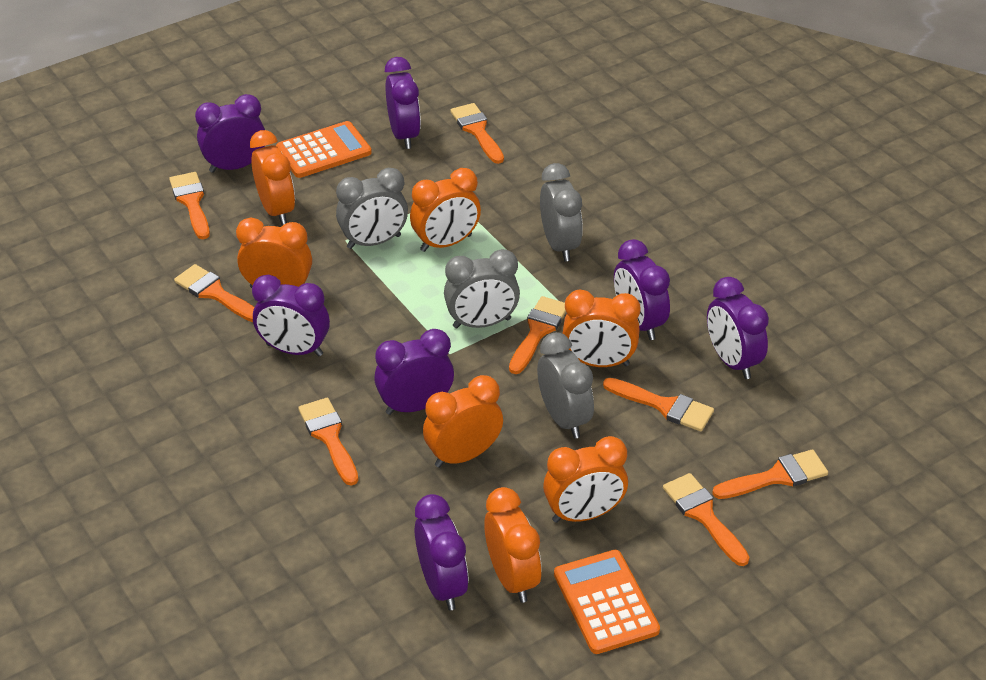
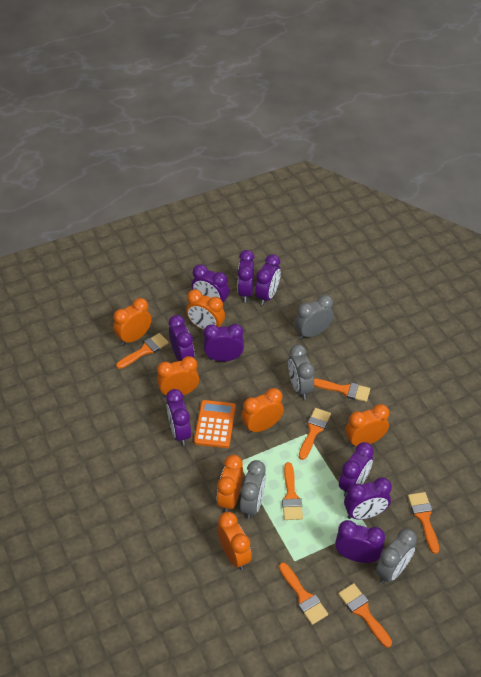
orange brush: [169,172,210,239] [174,264,254,322] [298,398,358,486] [450,103,504,164] [509,296,566,374] [603,378,714,431] [663,473,750,566] [712,449,828,499] = 8 -> [116,333,169,369] [279,562,328,625] [282,462,303,520] [299,408,331,460] [314,378,370,402] [338,583,392,648] [408,492,439,554] = 7
orange calculator: [276,121,372,178] [554,550,660,654] = 2 -> [194,400,236,448] = 1
purple clock: [195,94,265,173] [252,275,330,356] [374,329,454,415] [385,57,421,149] [415,494,468,610] [614,239,670,340] [707,277,769,379] = 7 -> [166,389,191,445] [169,315,195,361] [192,264,229,308] [204,324,244,361] [238,250,255,302] [255,254,281,305] [335,520,385,563] [339,442,374,497] [344,478,392,519] = 9

